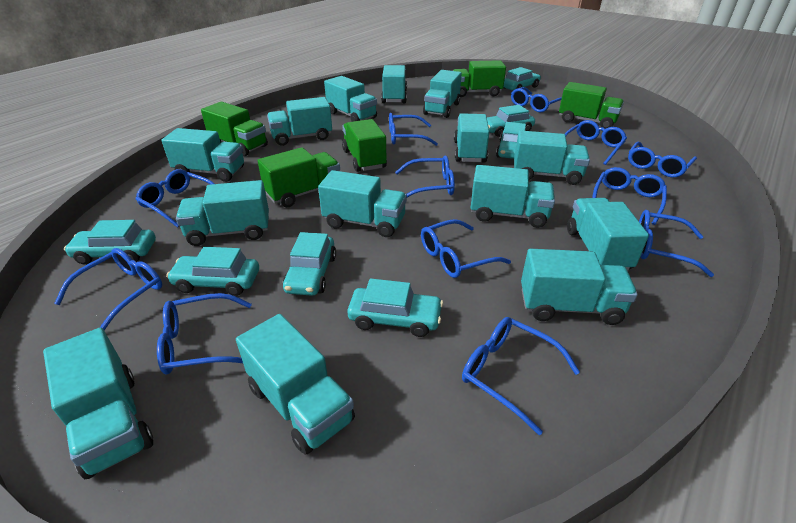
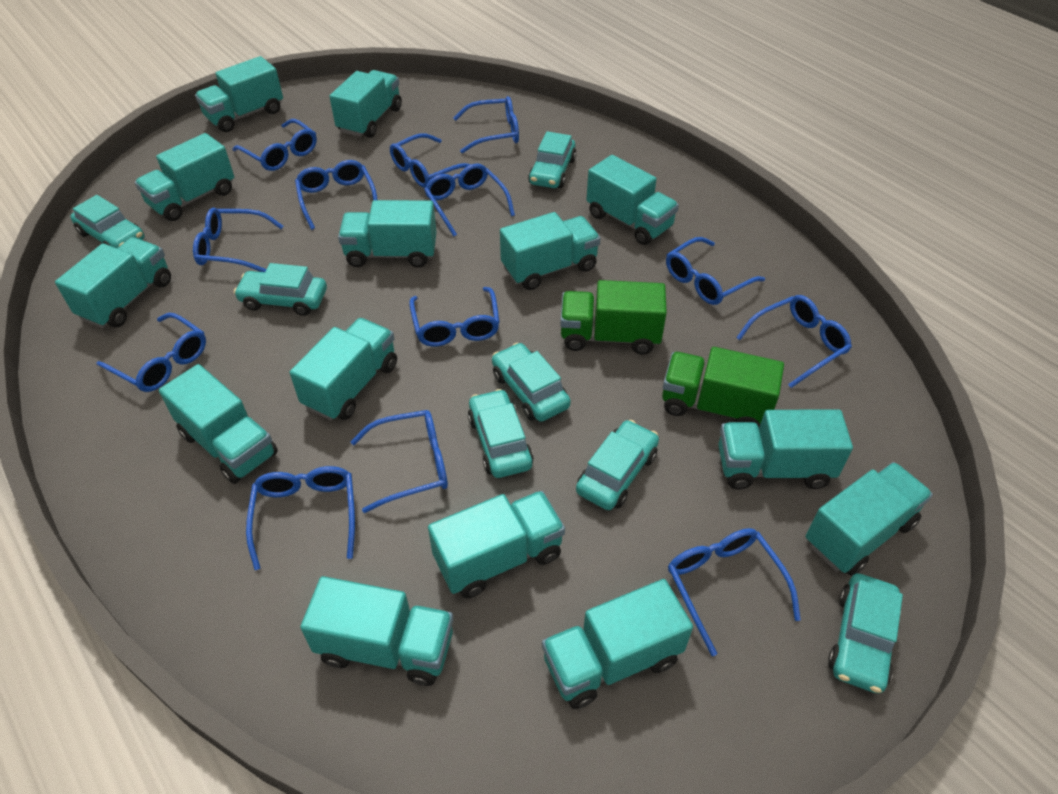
blue glasses: [54,248,162,330] [136,169,214,228] [157,293,252,375] [389,113,438,146] [395,156,455,198] [421,219,511,278] [462,317,580,435] [511,87,562,112] [565,120,627,165] [592,167,667,225] [628,141,697,178] [639,210,714,277] = 12 -> [96,313,206,392] [193,208,283,272] [232,119,317,171] [246,466,355,570] [295,160,378,230] [350,410,448,513] [390,133,471,188] [409,287,500,347] [424,163,515,236] [453,96,519,153] [666,237,765,305] [668,528,801,656] [736,295,852,388] = 13
green truck: [201,102,268,156] [257,147,340,207] [342,119,387,172] [453,60,506,97] [559,82,624,129] = 5 -> [560,280,667,355] [662,347,784,427] = 2

